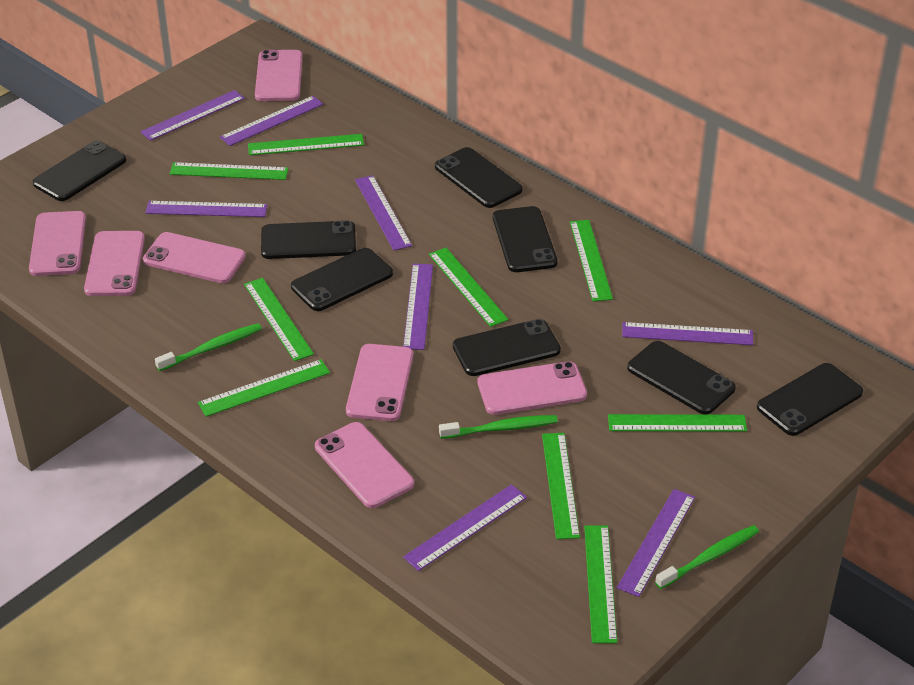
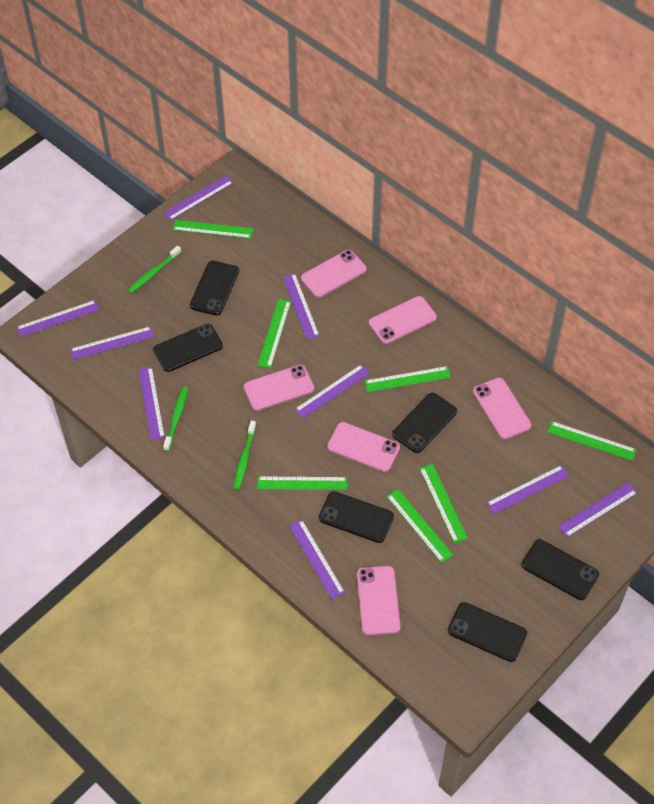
black phone: [33,141,126,201] [261,220,356,259] [291,248,393,311] [435,147,522,208] [453,319,561,376] [493,206,557,272] [627,341,736,415] [757,363,863,436] = 8 -> [153,324,223,372] [190,260,239,316] [319,491,394,543] [392,393,457,453] [448,602,527,662] [522,539,599,600] = 6
green ruler: [170,162,289,180] [198,359,330,417] [244,278,314,361] [248,134,364,155] [429,248,509,327] [542,433,580,539] [570,220,613,302] [584,525,617,643] [608,414,747,432] = 9 -> [173,220,253,239] [257,476,347,490] [258,299,291,368] [364,366,451,392] [386,489,453,563] [419,464,468,543] [547,421,636,461] = 7
pink phone: [29,211,86,276] [84,231,145,296] [143,232,246,283] [255,50,303,101] [315,422,414,508] [346,344,413,421] [478,361,587,415] = 7 -> [244,365,314,411] [301,250,367,298] [327,422,400,472] [357,566,400,635] [369,296,437,344] [473,378,532,439] = 6
purple ruler: [140,90,245,141] [145,201,267,217] [220,96,323,146] [355,175,412,251] [403,264,433,350] [403,484,527,571] [617,489,695,597] [622,322,753,345] = 8 -> [16,300,100,337] [70,326,155,360] [138,367,165,440] [163,175,234,221] [282,273,320,340] [289,519,345,599] [295,364,370,419] [486,465,569,514] [558,482,638,537] = 9

